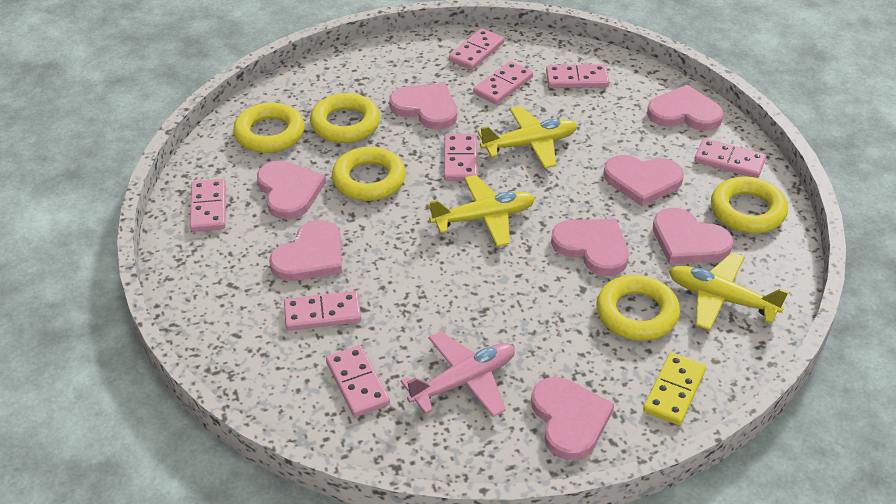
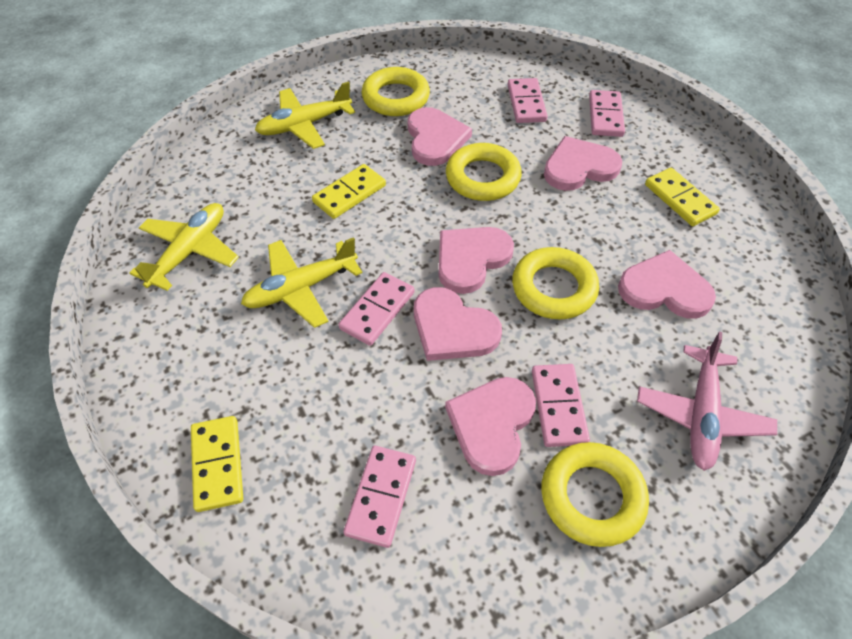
pink domino: [190,179,226,232] [284,291,361,330] [326,345,390,417] [444,134,477,181] [449,28,504,70] [473,61,533,105] [546,64,609,88] [694,138,766,178] = 8 -> [338,272,415,346] [343,446,416,548] [507,78,548,123] [532,364,590,447] [589,90,625,137] = 5
pink heart: [257,161,326,220] [269,220,342,281] [389,83,457,130] [531,377,614,460] [551,219,629,276] [603,155,684,206] [647,85,724,131] [653,208,733,264] = 8 -> [408,107,472,166] [414,287,502,361] [439,227,514,294] [445,377,536,476] [544,136,622,191] [618,250,716,319] = 6
yellow domino: [643,353,706,425] = 1 -> [191,416,243,512] [312,164,386,219] [645,168,720,226] = 3
yellow ring: [233,102,305,153] [310,93,380,143] [332,147,406,201] [596,275,680,341] [711,176,788,233] = 5 -> [361,67,430,116] [446,143,522,201] [512,247,599,319] [541,442,649,547] = 4

